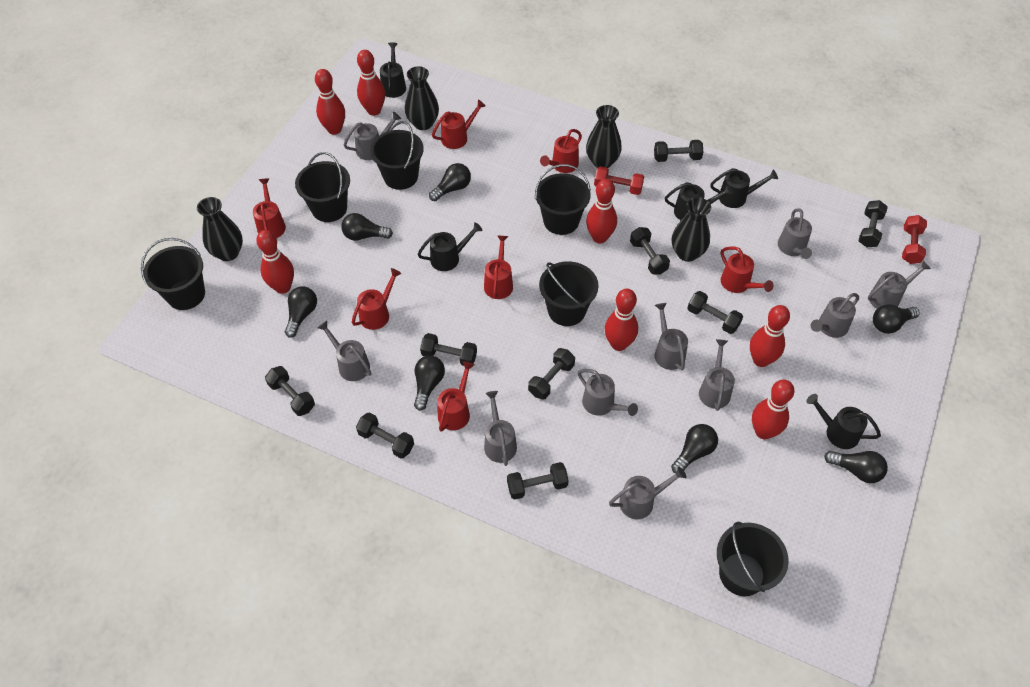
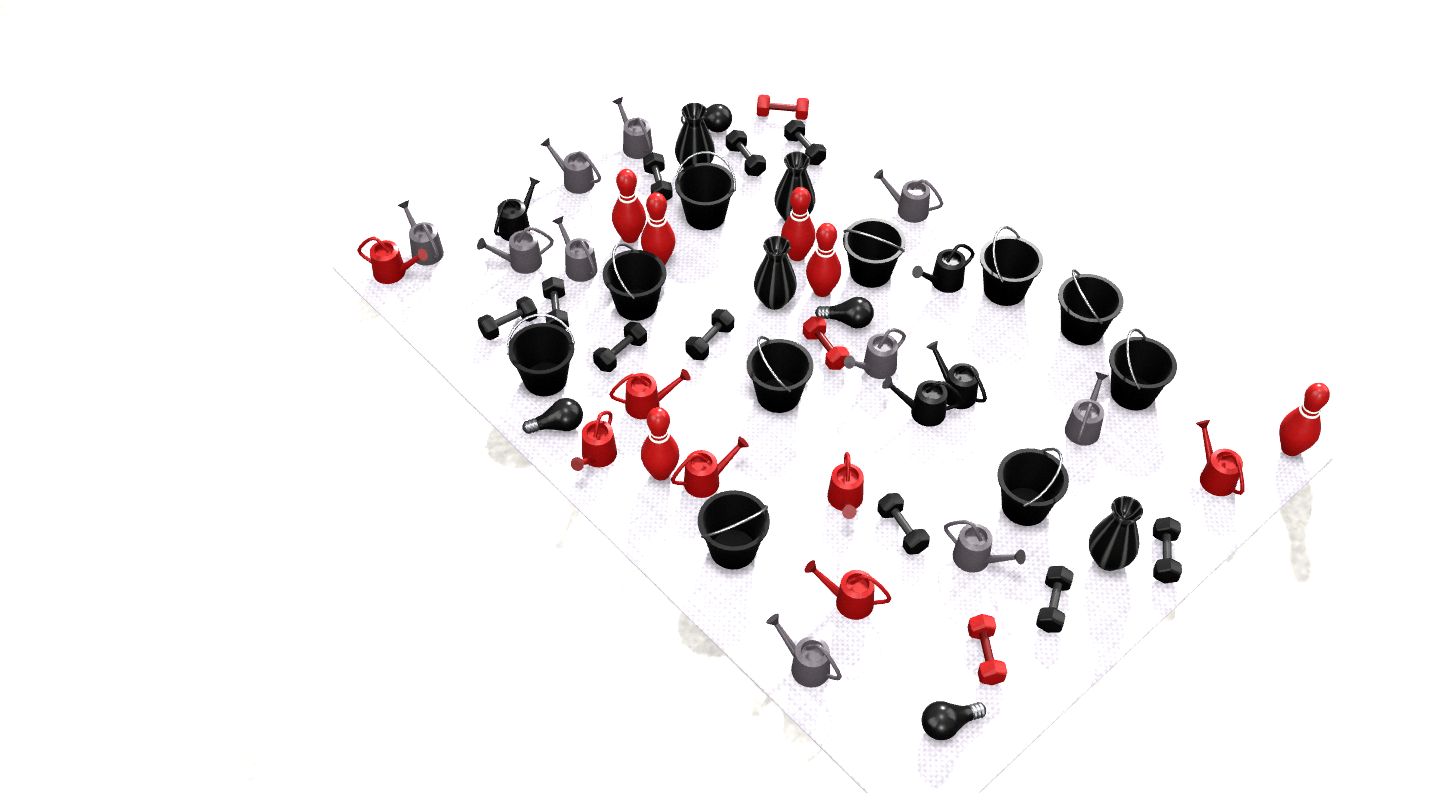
black bucket: [141,238,205,310] [295,152,350,222] [370,121,424,190] [535,164,591,235] [539,261,599,326] [717,521,789,596] = 6 -> [507,314,575,396] [603,243,667,321] [675,151,736,230] [698,490,770,569] [747,336,813,413] [843,218,906,288] [980,226,1043,306] [997,448,1069,526] [1058,269,1124,346] [1109,328,1177,410] = 10
black dumbbell: [265,366,315,416] [356,412,414,459] [420,333,477,366] [507,462,569,500] [528,348,575,400] [630,227,670,275] [654,140,703,162] [688,291,743,334] [859,200,888,247] = 9 -> [477,296,538,340] [542,277,569,330] [593,322,647,372] [643,152,673,201] [685,309,734,360] [726,130,766,176] [784,120,826,165] [877,493,930,555] [1036,566,1074,633] [1153,517,1182,583] = 10
black light bulb: [285,286,317,337] [341,213,393,241] [414,356,445,410] [429,163,471,201] [671,424,718,473] [824,451,888,483] [873,304,920,334] = 7 -> [522,398,583,434] [681,104,732,133] [815,297,874,328] [921,701,986,740] = 4
black watering can: [380,42,406,98] [417,222,483,271] [665,182,733,220] [710,168,778,208] [806,394,881,449] = 5 -> [494,177,540,241] [882,377,964,427] [912,244,975,293] [926,341,987,409] = 4
red bowling pin: [256,230,294,294] [315,69,345,135] [357,50,385,115] [586,179,617,243] [605,289,638,351] [750,305,790,367] [752,380,794,439] = 7 -> [612,169,646,243] [641,192,676,265] [641,407,680,481] [781,187,816,261] [806,223,841,297] [1279,383,1330,456] = 6
red dumbbell: [594,166,644,195] [902,215,927,264] = 2 -> [757,94,809,120] [803,317,850,370] [967,614,1007,685] = 3

